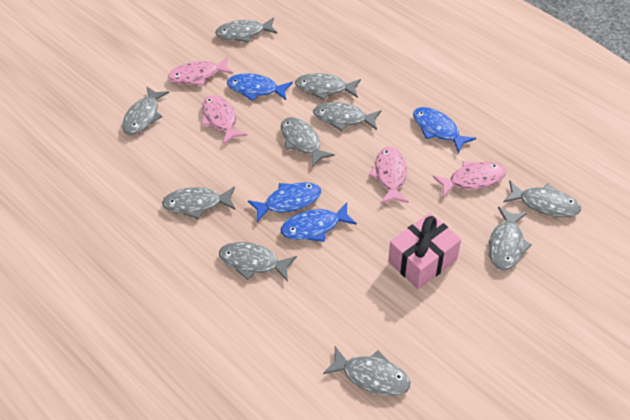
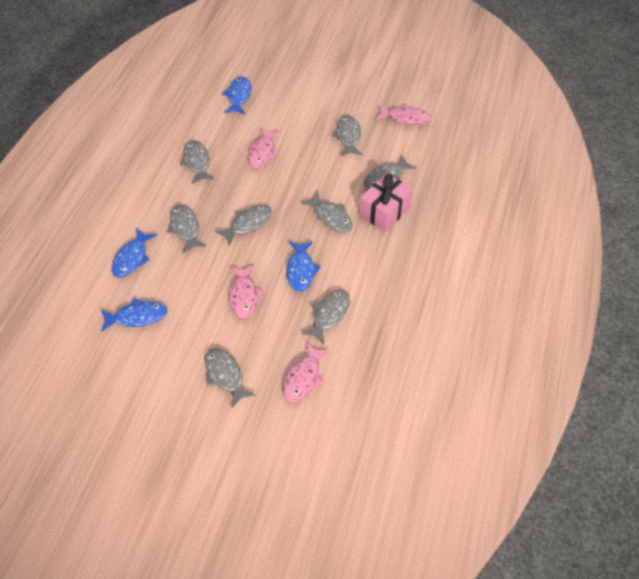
grey fish: [122,87,169,135] [162,186,235,219] [215,17,277,43] [219,242,297,282] [281,117,335,168] [295,73,361,100] [313,102,382,131] [323,346,410,396] [489,207,532,270] [503,181,581,217] = 10 -> [167,205,206,253] [180,141,214,184] [205,348,256,408] [215,205,272,246] [301,192,352,232] [301,290,350,344] [332,115,363,156] [364,155,417,188] = 8

